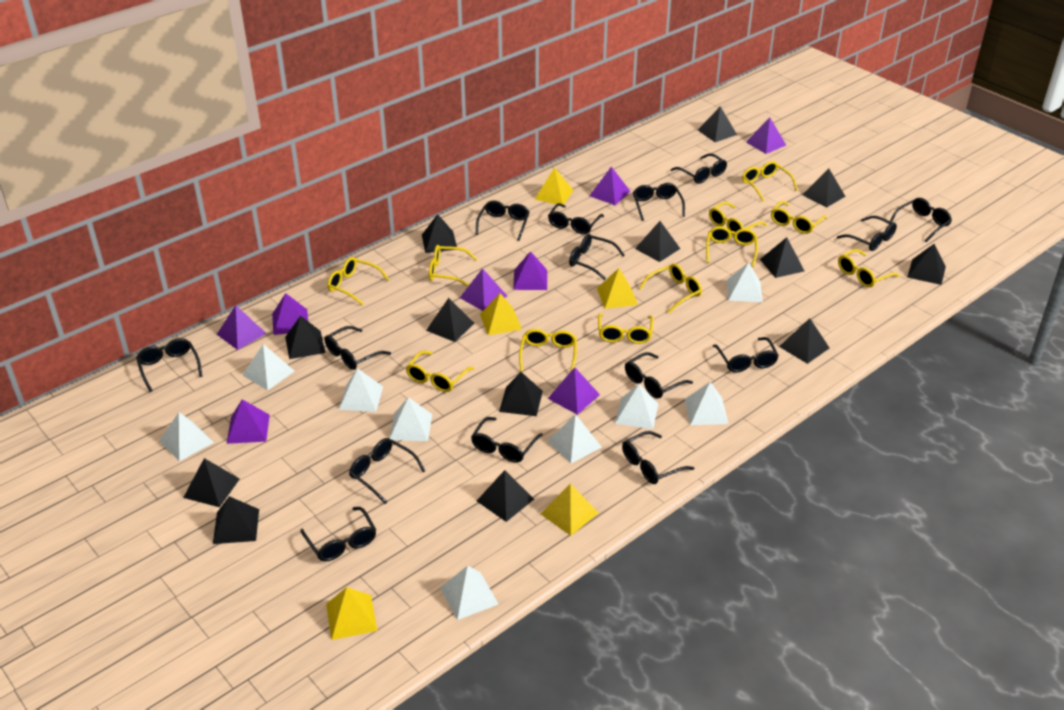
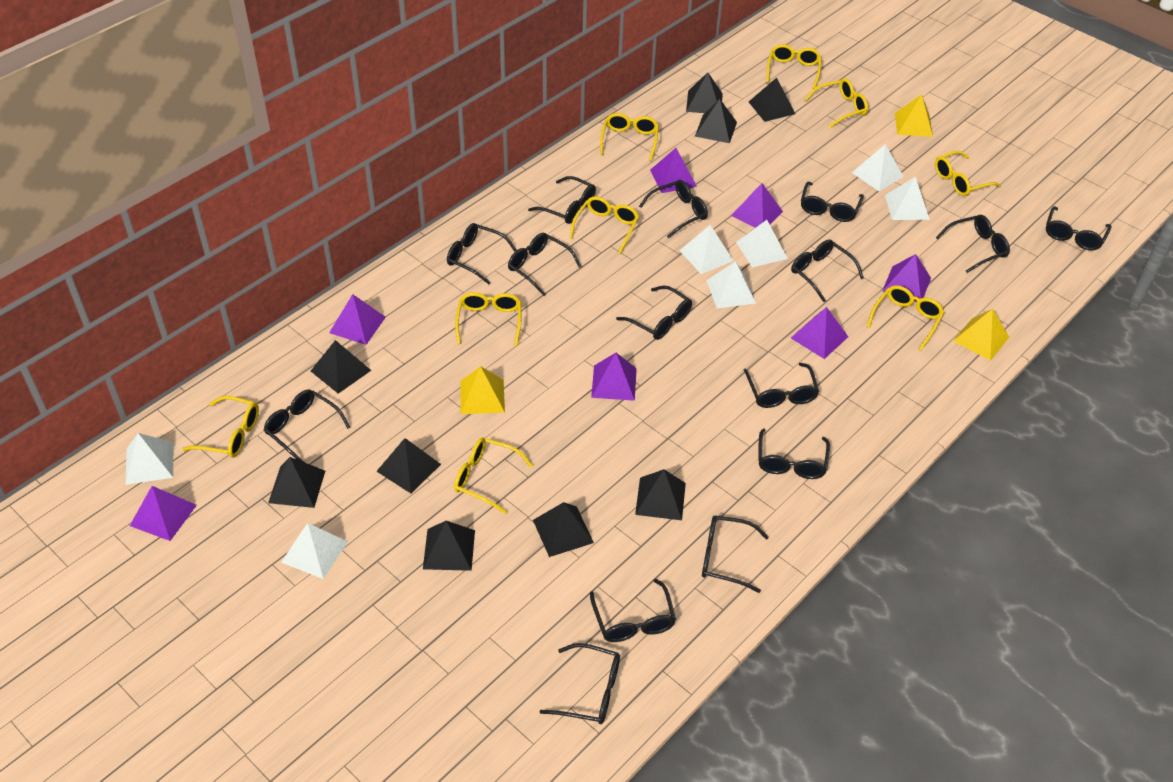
black pyramid: [183,458,240,507] [213,496,259,544] [285,316,326,359] [422,214,457,253] [426,298,474,342] [477,470,534,522] [499,372,543,416] [635,221,680,262] [698,106,737,142] [760,237,804,278] [779,318,829,364] [803,169,846,208] [907,244,946,285] = 13 -> [268,457,325,508] [311,340,371,394] [376,438,441,493] [423,521,475,571] [533,502,594,557] [635,469,686,520] [686,72,723,113] [695,99,737,143] [749,78,795,122] = 9
purple pyramid: [217,305,267,350] [227,399,270,444] [272,293,308,335] [460,268,507,311] [513,251,547,290] [547,367,600,415] [589,167,631,205] [746,117,786,154] = 8 -> [130,486,197,541] [329,294,386,345] [591,353,637,401] [650,148,697,193] [731,183,783,228] [791,307,848,359] [882,254,931,302] = 7
white pyramid: [159,412,214,461] [242,344,294,390] [339,368,383,412] [389,397,432,441] [440,566,499,620] [548,414,602,464] [615,384,658,429] [685,382,729,425] [727,262,763,302] = 9 -> [125,433,173,485] [281,523,348,579] [679,225,734,274] [706,261,756,308] [736,220,788,268] [852,144,904,191] [885,177,930,220] = 7
yellow glasses: [327,257,389,306] [406,350,475,392] [429,245,477,287] [519,329,577,372] [598,313,654,344] [639,263,702,313] [706,226,758,267] [709,202,767,235] [742,161,798,201] [771,201,827,234] [838,249,900,288] = 11 -> [183,396,259,458] [454,437,533,514] [455,292,521,346] [569,196,639,254] [600,113,659,161] [767,44,821,89] [805,78,868,128] [867,285,944,351] [935,150,1001,196] = 9
yellow pyramid: [326,587,377,640] [480,293,522,335] [534,167,574,205] [540,483,598,536] [597,268,638,309] = 5 -> [460,366,505,414] [895,95,933,137] [953,309,1009,361] = 3

